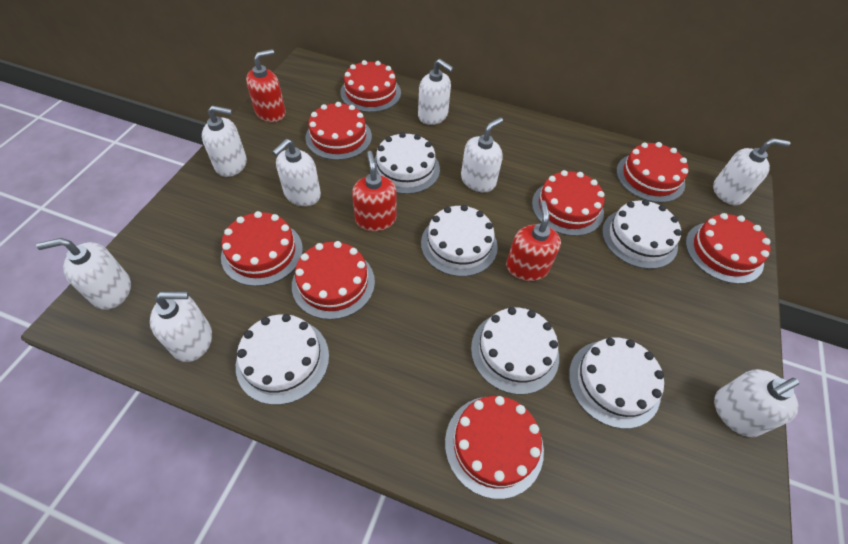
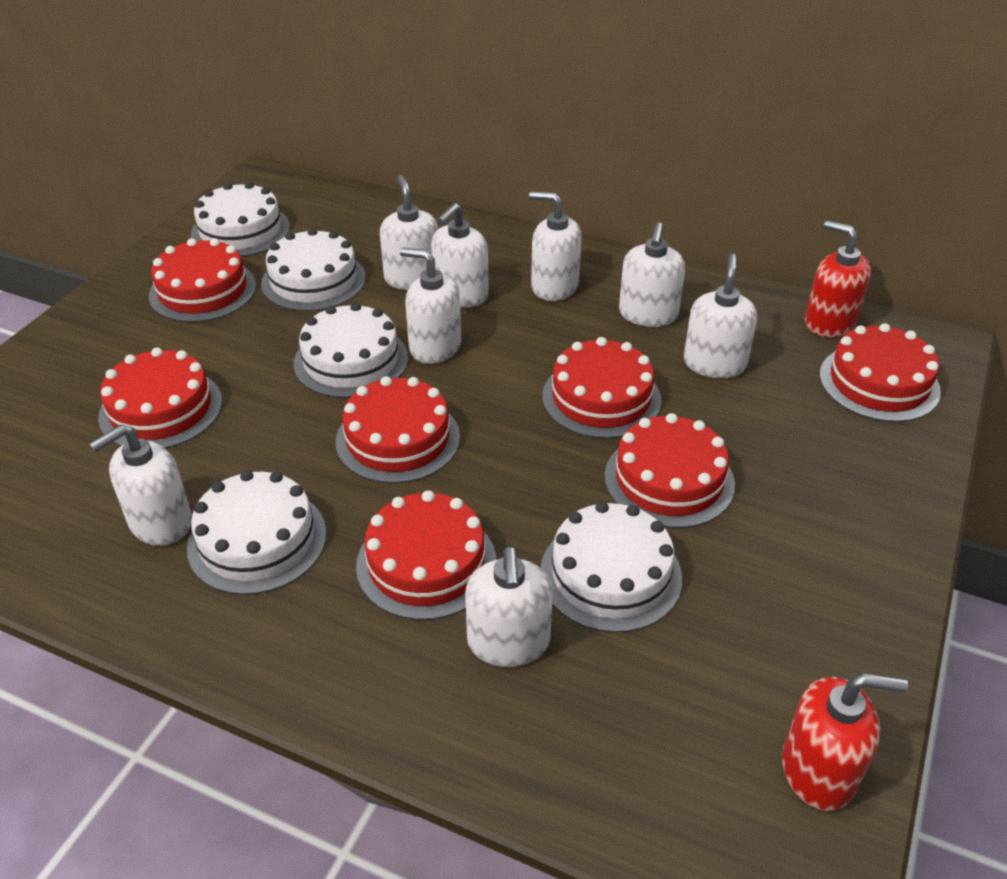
red cake: [221,211,303,286] [292,241,375,320] [305,102,372,160] [340,60,401,112] [445,396,544,499] [532,170,605,236] [616,142,689,203] [686,213,771,284] = 8 -> [98,347,222,449] [149,238,256,322] [336,376,460,484] [356,490,496,620] [542,337,661,439] [605,413,735,528] [820,323,941,422] = 7
red soap dispenser: [246,49,286,122] [352,151,396,231] [506,200,561,281] = 3 -> [782,673,908,811] [805,220,871,338] = 2
white cake: [236,314,329,405] [374,132,440,194] [421,205,498,277] [471,307,559,395] [569,338,664,429] [602,199,682,269] = 6 -> [187,470,326,595] [191,182,290,257] [261,228,366,311] [294,302,408,398] [541,501,682,633] = 5

